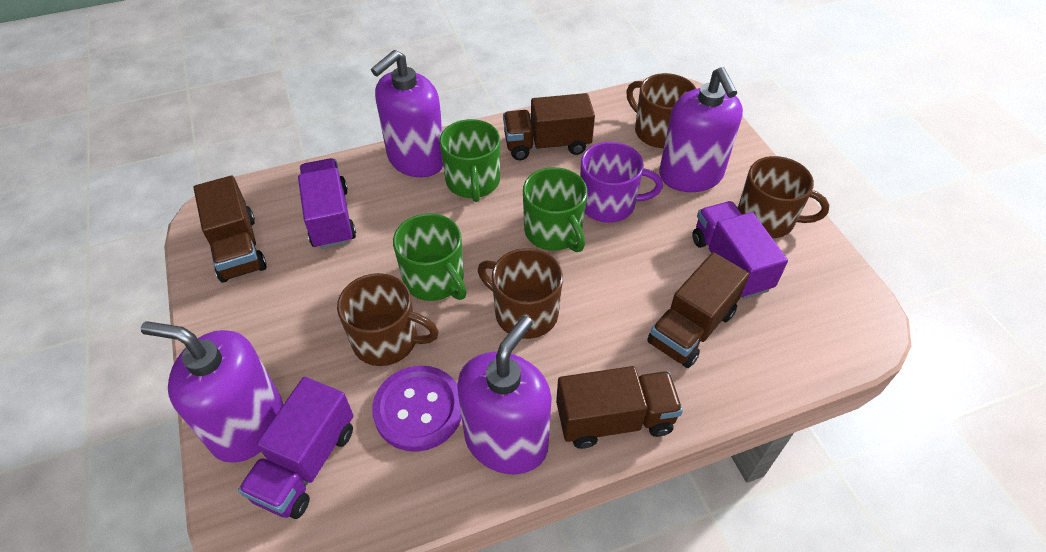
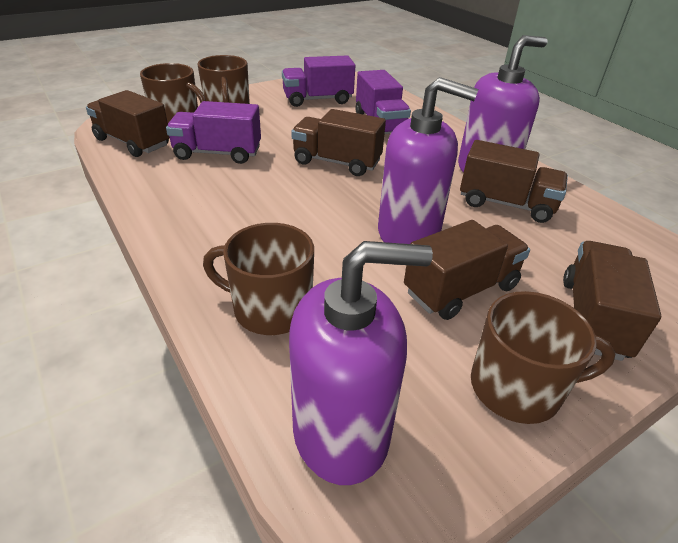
brown truck: [193,175,267,283] [503,93,595,160] [556,366,683,449] [647,252,749,368] = 4 -> [86,90,170,157] [291,109,386,176] [404,220,530,320] [460,140,568,223] [563,241,661,361] = 5
green mug: [393,213,467,301] [439,119,500,202] [523,167,587,252] = 3 -> none = 0
purple button: [372,366,462,452] = 1 -> none = 0
purple mug: [580,142,663,223] = 1 -> none = 0
purple soap dispenser: [141,322,283,463] [371,50,443,177] [457,316,552,475] [659,67,743,192] = 4 -> [289,241,433,485] [378,77,479,244] [458,35,548,173] = 3

